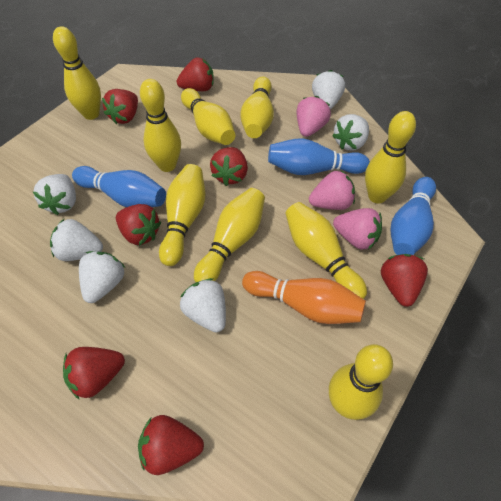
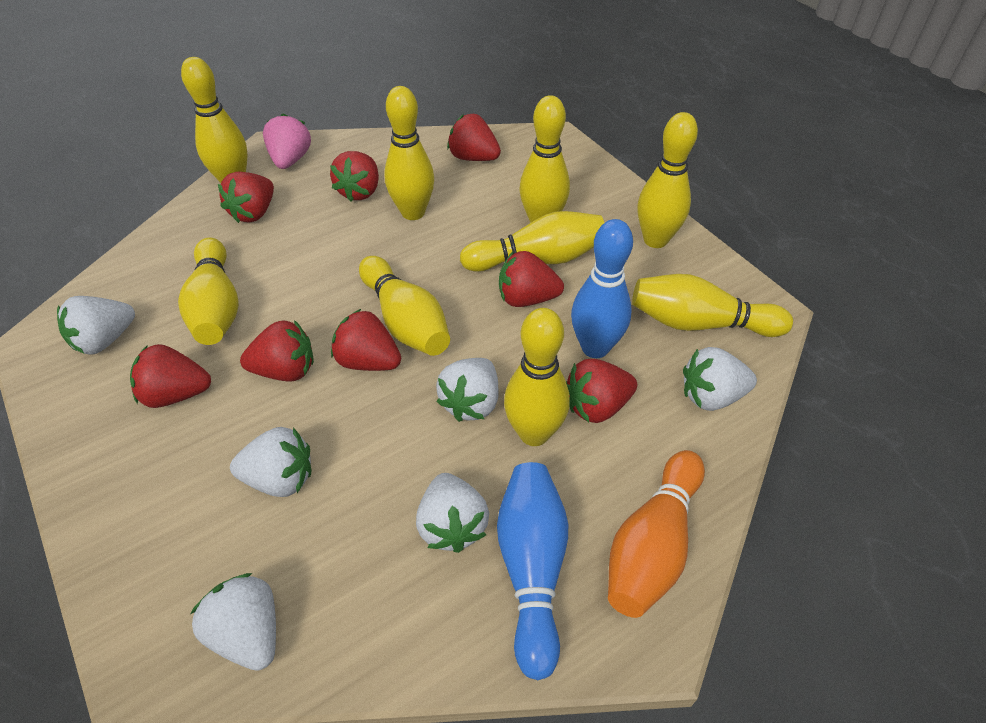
blue bowling pin: [72,166,166,207] [268,138,370,175] [390,177,436,255] = 3 -> [497,462,568,680] [571,219,633,358] = 2
pink strawberry: [297,96,331,137] [309,170,355,210] [333,208,382,250] = 3 -> [263,113,311,169] = 1
red strawberry: [63,347,125,400] [102,89,138,124] [116,204,161,246] [138,415,204,475] [177,58,214,91] [210,147,248,186] [381,254,428,307] = 7 -> [130,344,211,408] [218,172,274,223] [240,320,314,381] [330,151,379,202] [331,309,401,371] [447,114,501,161] [499,251,564,307] [566,359,637,423] = 8

